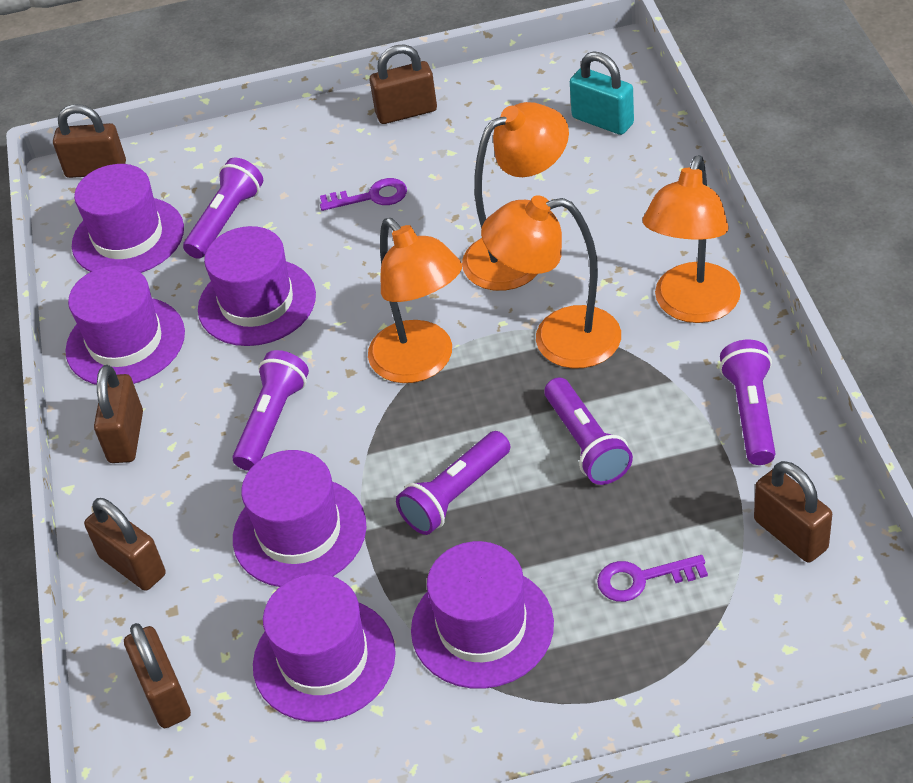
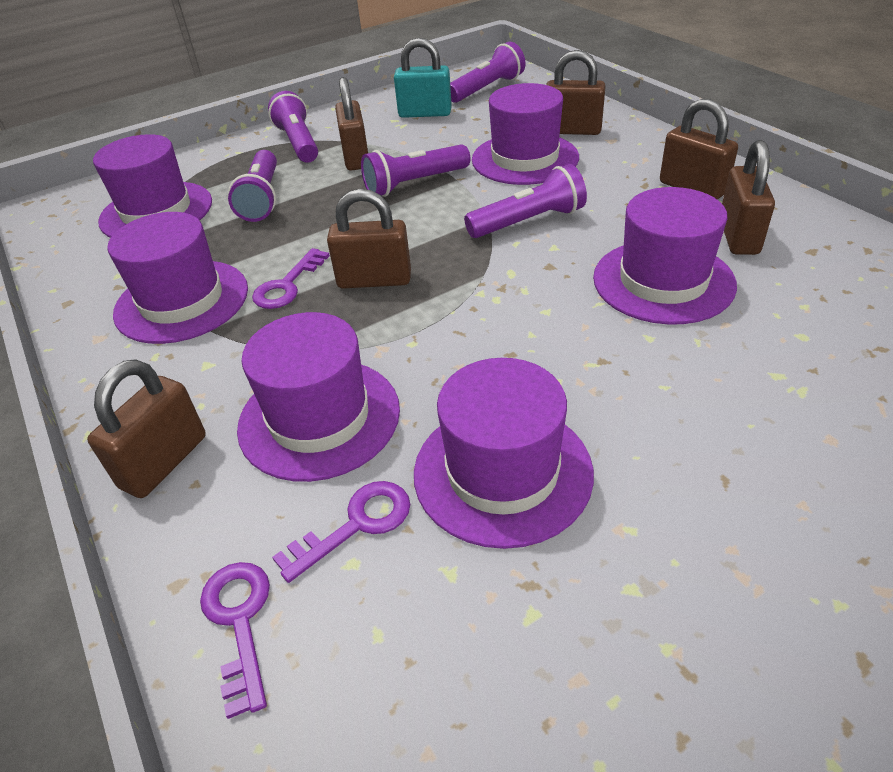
orange lamp: [368,218,462,383] [462,102,569,291] [481,195,621,369] [642,155,741,323] = 4 -> none = 0
purple key: [320,178,407,211] [597,555,708,602] = 2 -> [200,562,270,719] [252,248,330,309] [272,481,410,583] = 3

